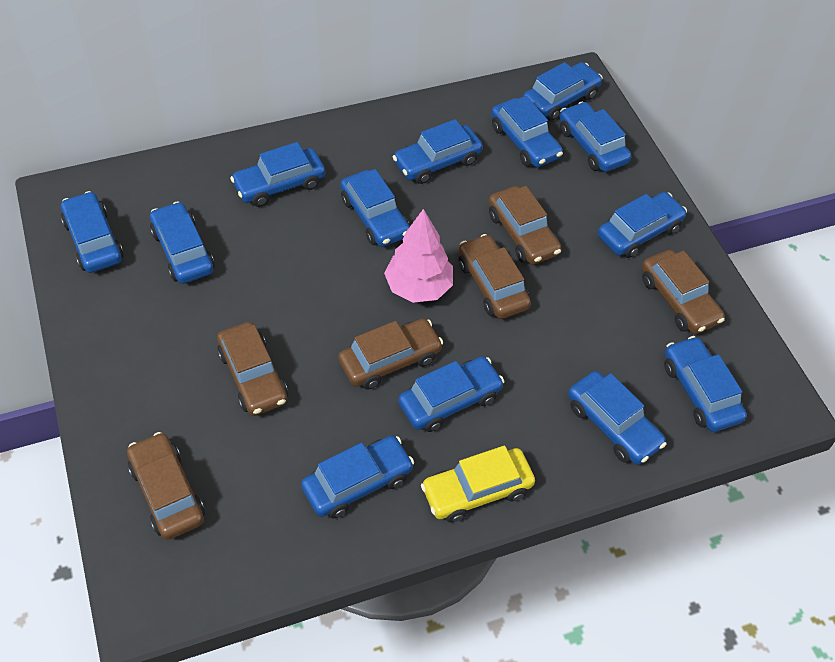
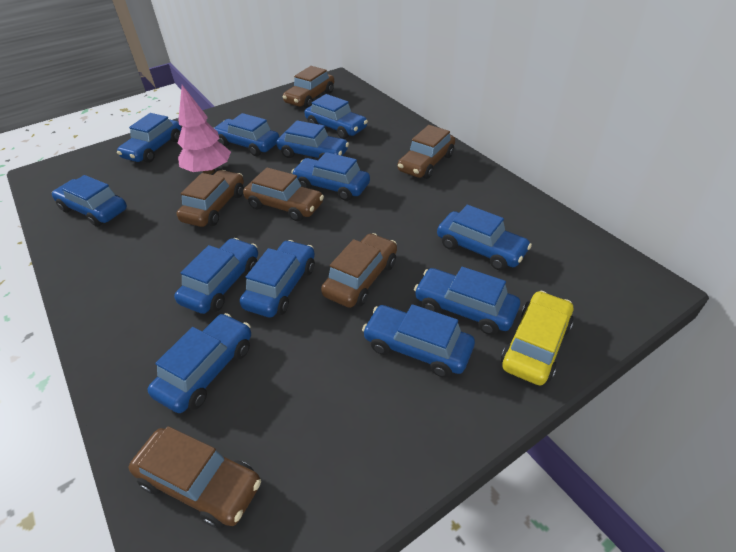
blue car: [61,191,124,273] [150,201,215,284] [230,142,326,207] [301,436,414,519] [340,169,410,247] [393,119,483,184] [398,356,504,432] [491,96,563,167] [523,62,603,121] [559,102,631,172] [568,371,667,465] [598,192,687,258] [664,336,747,432] = 13 -> [52,175,127,227] [117,113,181,163] [147,313,251,413] [174,238,258,314] [214,113,279,156] [240,240,315,317] [276,120,349,159] [291,152,370,201] [305,94,368,139] [362,304,475,378] [414,267,520,335] [437,205,532,270] = 12

